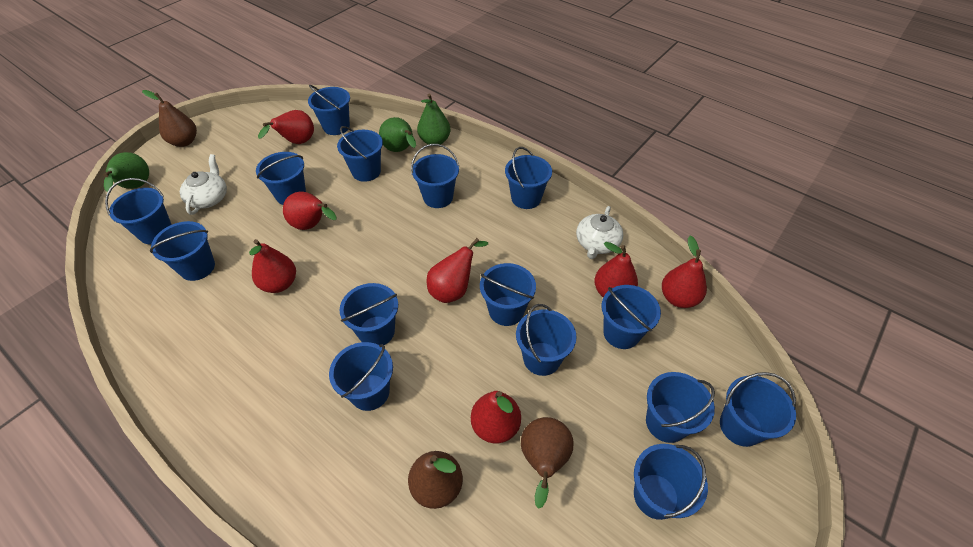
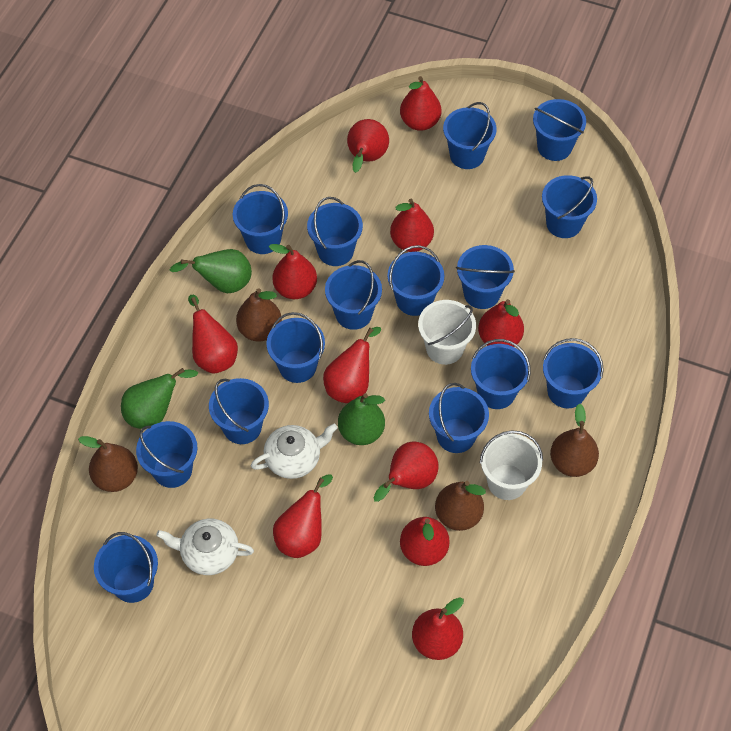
brown pear: [142,90,197,147] [408,451,463,509] [521,417,573,509] = 3 -> [78,436,138,492] [236,288,282,341] [435,481,486,531] [550,403,599,477] = 4
red pear: [249,239,296,293] [258,110,314,144] [283,192,337,230] [427,238,488,303] [471,391,521,444] [594,242,638,297] [662,236,707,308] = 7 -> [188,295,238,374] [269,244,317,299] [273,474,333,558] [323,327,381,403] [347,119,389,173] [373,442,439,502] [390,199,434,252] [400,76,441,131] [400,517,450,566] [412,597,464,660] [478,299,524,347] = 11
white bucket: none = 0 -> [418,300,476,365] [480,430,543,500] = 2

